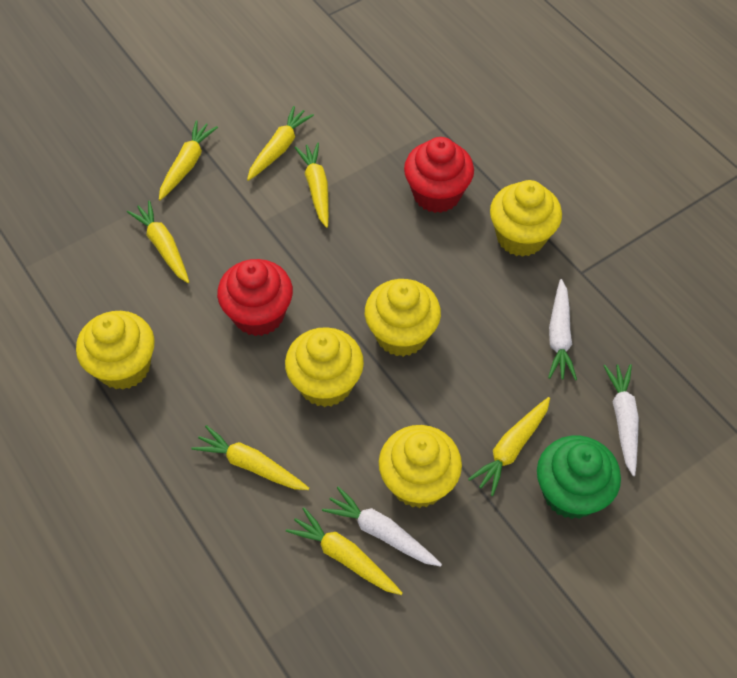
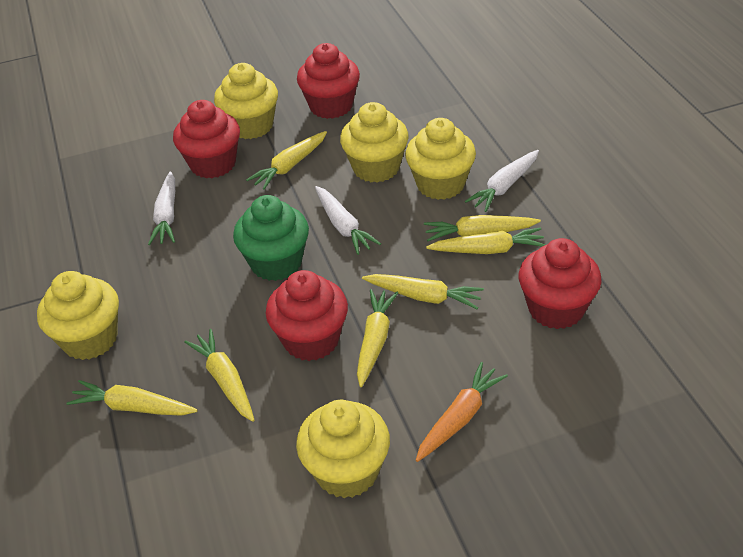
orange carrot: none = 0 -> [416,362,508,462] = 1
red cupcake: [217,259,293,336] [404,137,474,213] = 2 -> [173,100,240,178] [266,270,348,361] [297,43,360,119] [519,238,602,329] = 4

